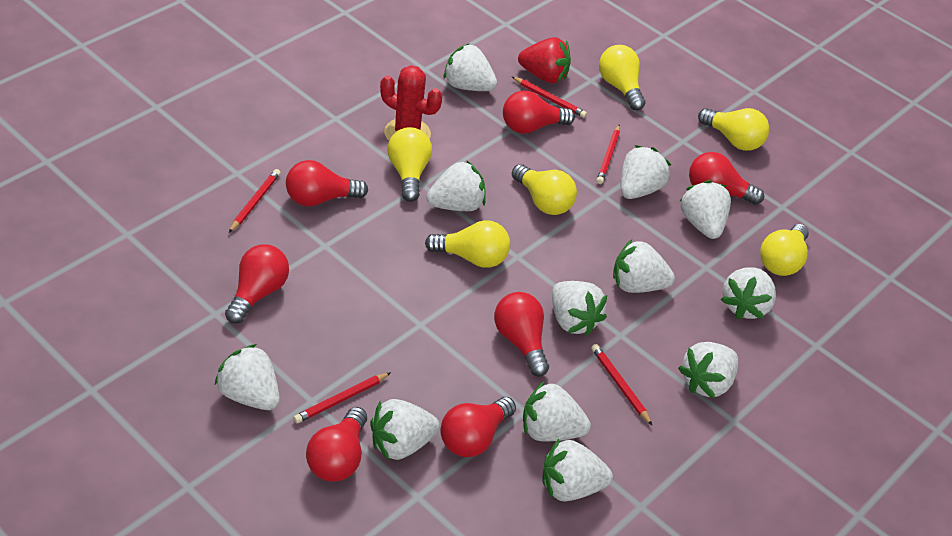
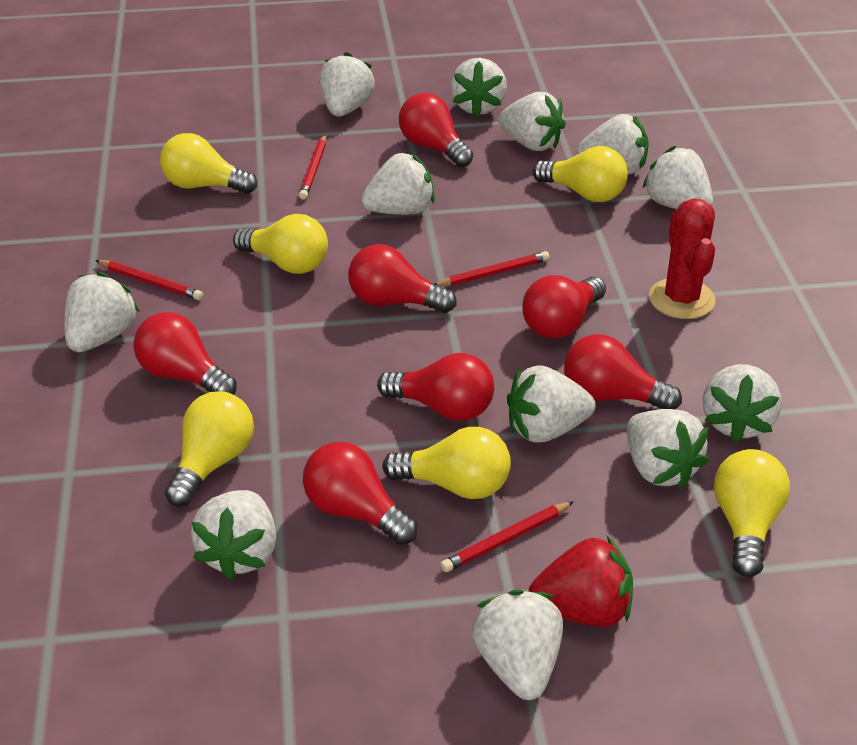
red pencil: [229,169,281,233] [293,372,391,423] [512,77,587,118] [591,344,652,425] [597,124,620,184] = 5 -> [95,260,203,300] [299,135,326,200] [435,251,549,287] [440,501,574,572] = 4

